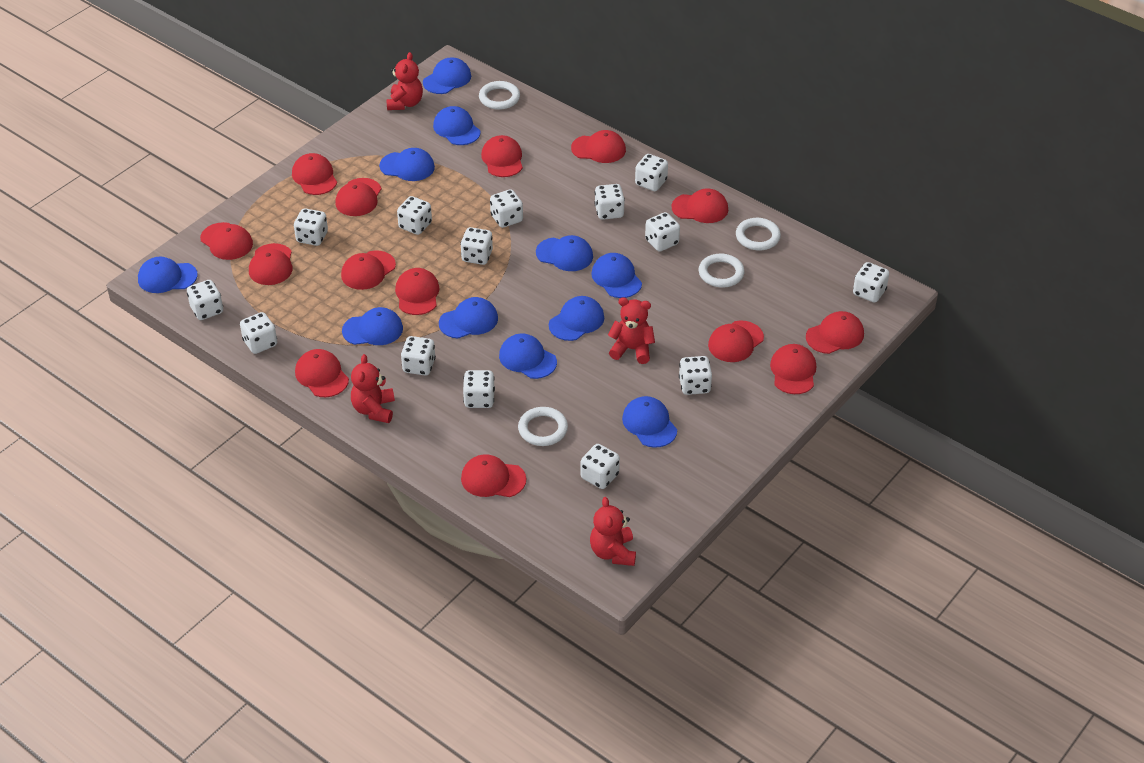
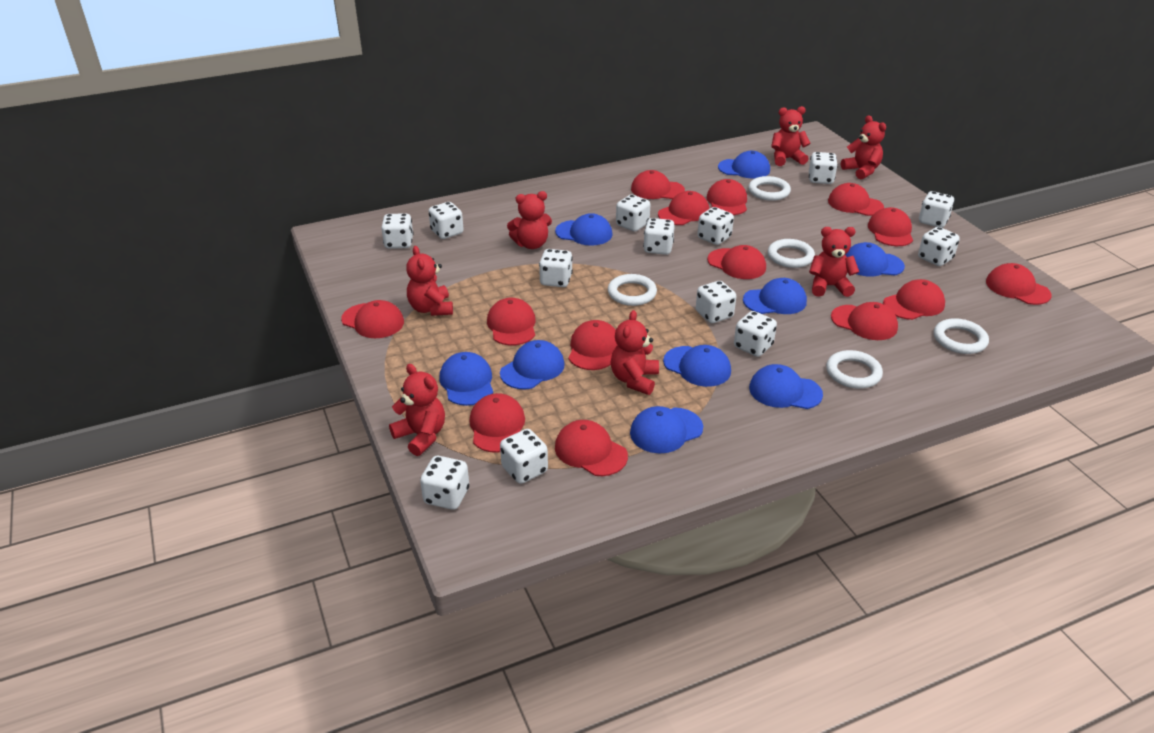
blue cap: [138,257,198,293] [342,307,403,345] [379,148,435,181] [423,57,471,94] [433,106,481,145] [439,297,498,339] [499,333,557,379] [536,235,593,271] [549,296,604,341] [591,253,642,298] [622,396,677,448] = 11 -> [440,352,493,406] [500,340,565,389] [555,213,613,246] [630,406,703,453] [663,345,731,387] [718,151,770,178] [743,278,807,314] [749,364,823,409] [846,242,905,277] = 9
red teddy bear: [351,354,395,423] [386,52,423,110] [590,497,636,566] [608,297,655,364] = 4 -> [389,364,445,456] [406,246,453,316] [507,191,552,249] [611,310,659,395] [771,106,811,166] [809,227,859,297] [841,115,886,180] = 7
white dice: [187,280,223,320] [240,312,277,354] [294,208,328,246] [397,196,432,235] [401,336,436,376] [460,227,493,265] [463,370,495,408] [490,189,523,228] [581,444,620,489] [594,184,625,220] [635,154,668,191] [645,212,680,252] [679,356,712,395] [853,262,889,303] = 14 -> [381,213,414,249] [420,456,469,510] [428,202,464,239] [500,429,548,484] [539,249,573,287] [616,195,650,232] [643,218,675,255] [696,281,736,323] [698,207,734,245] [734,311,777,357] [809,152,838,184] [918,227,960,266] [919,191,954,228] = 13
white ring: [479,81,520,110] [518,407,568,446] [699,253,744,288] [736,218,781,250] = 4 -> [608,274,657,306] [748,176,791,201] [768,239,815,268] [826,350,883,389] [934,318,989,354] = 5

